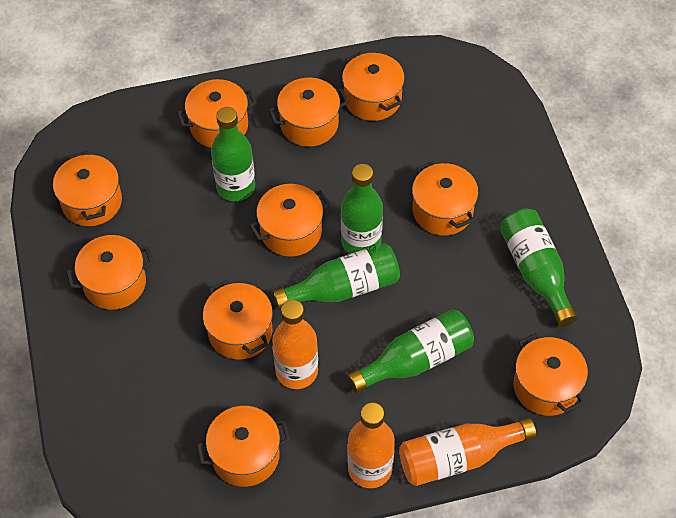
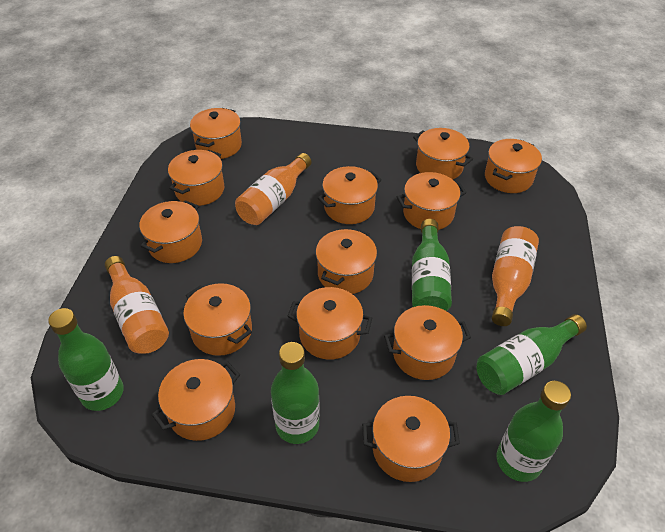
orange pot: [53,151,122,226] [66,235,154,310] [177,79,257,148] [196,406,291,487] [203,280,273,360] [249,184,330,257] [269,77,349,147] [342,51,405,121] [412,161,478,236] [513,333,588,416] = 10 -> [139,200,202,263] [151,359,240,441] [168,150,224,206] [183,283,252,356] [190,108,242,159] [288,287,372,360] [316,228,377,294] [318,166,382,224] [362,396,460,482] [384,305,471,380] [397,172,467,230] [413,128,473,179] [485,139,542,193] = 13

